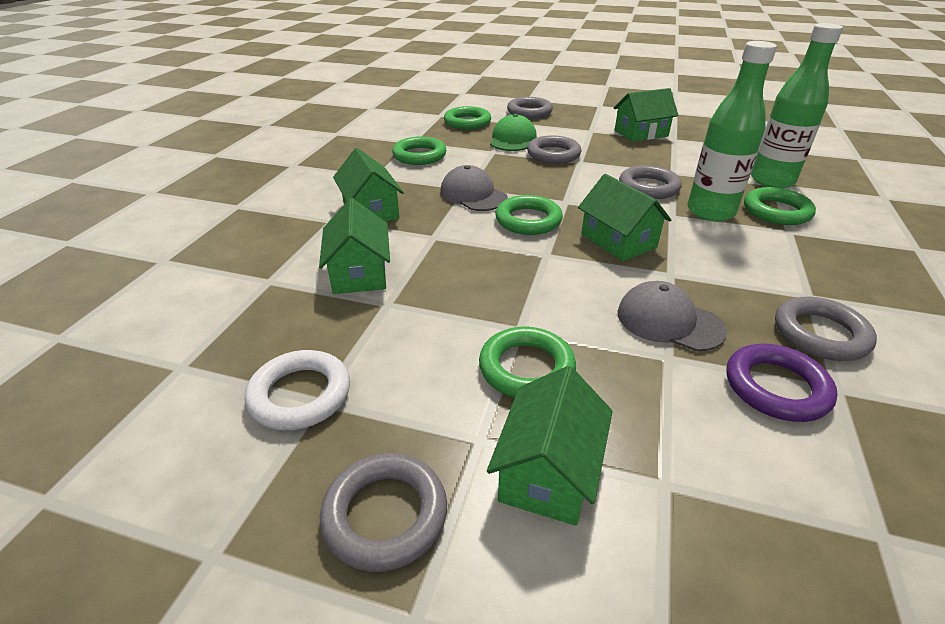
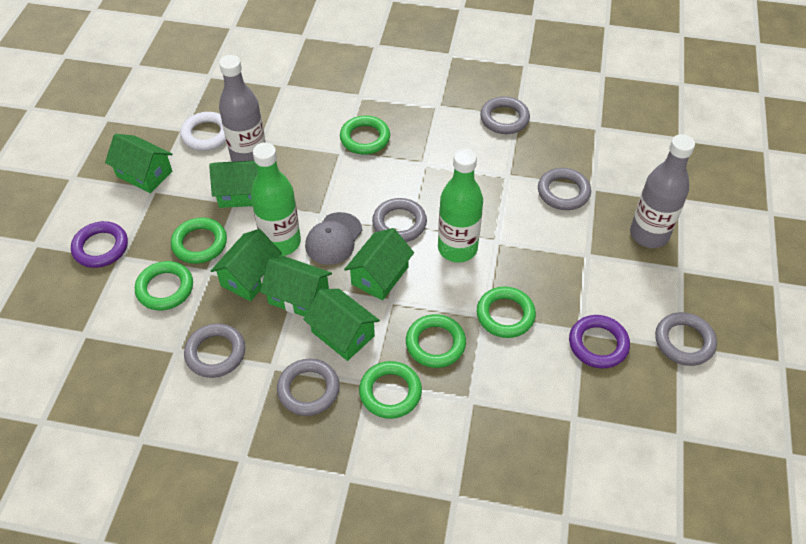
green cap: [490,114,537,151] = 1 -> none = 0
green house: [319,198,390,294] [333,148,404,222] [487,366,613,526] [578,174,671,261] [614,88,678,142] = 5 -> [105,134,173,193] [209,161,257,208] [211,229,282,302] [260,256,332,317] [303,289,380,361] [344,228,414,301] = 6
green ring: [392,137,447,165] [444,106,491,130] [479,327,576,398] [495,195,563,235] [744,187,816,225] = 5 -> [135,261,193,310] [171,218,227,264] [340,116,390,155] [359,361,422,419] [406,314,466,368] [477,286,536,338] = 6
grey bottle: none = 0 -> [219,55,266,162] [630,134,695,248] = 2
grey cap: [440,165,508,211] [617,281,727,351] = 2 -> [305,212,362,265] = 1
grey ring: [320,453,447,572] [507,97,553,119] [527,135,582,164] [619,165,682,199] [775,296,877,361] = 5 -> [184,323,245,378] [277,359,340,416] [372,198,427,242] [480,96,530,134] [538,168,591,210] [655,312,717,366] = 6
purple ring: [726,344,838,422] = 1 -> [71,221,128,268] [569,315,630,368] = 2

